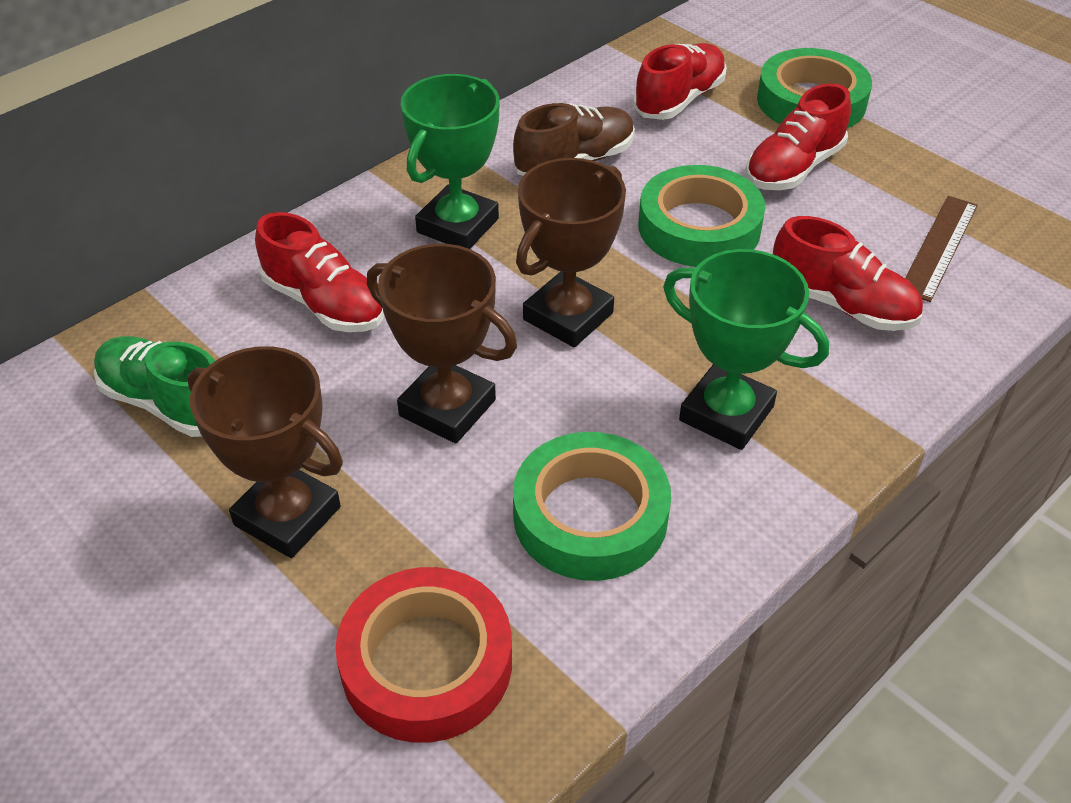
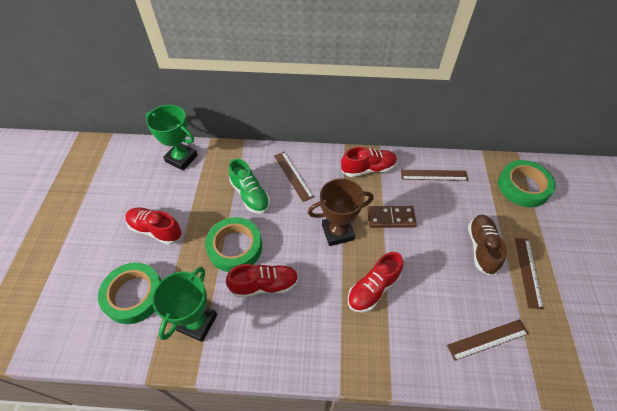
brown domino: none = 0 -> [367,206,417,228] = 1
brown ruler: [905,196,978,302] = 1 -> [274,152,314,202] [401,170,468,181] [447,319,529,361] [515,238,544,310] = 4
brown trophy: [187,346,343,558] [367,244,517,443] [516,158,626,347] = 3 -> [308,178,374,246] = 1
red tape: [336,567,512,743] = 1 -> none = 0

